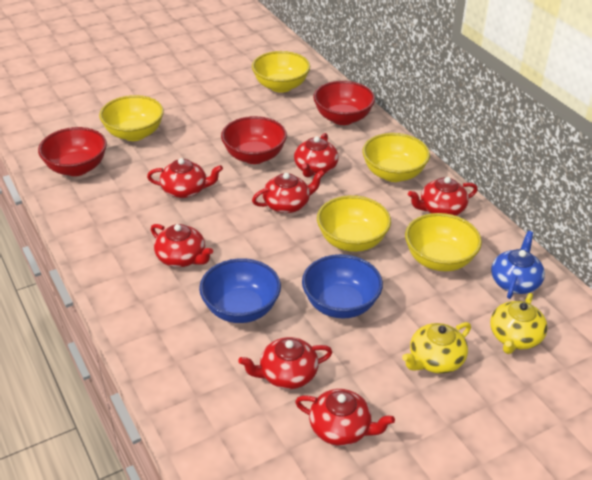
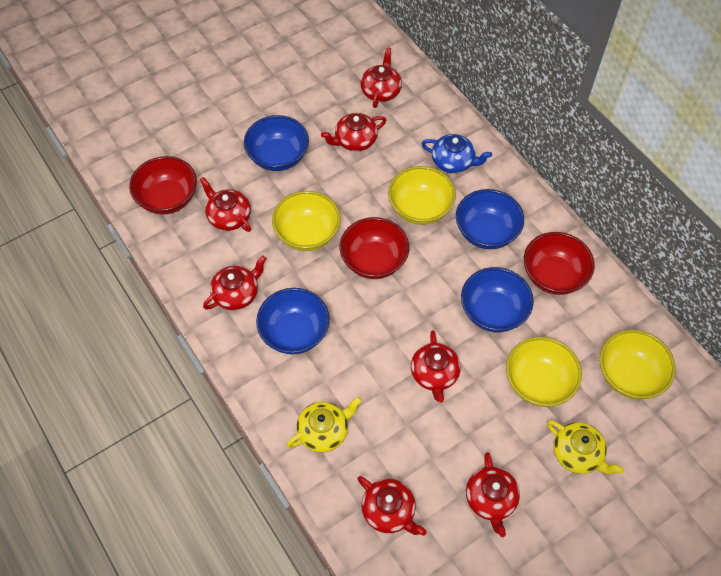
blue bowl: [199,258,281,323] [302,254,383,318] = 2 -> [244,115,309,171] [256,288,330,354] [456,189,524,249] [461,267,534,332] = 4
yellow bowl: [99,95,164,141] [252,51,310,93] [317,195,391,252] [362,133,430,182] [405,213,482,271] = 5 -> [272,191,341,251] [388,166,456,225] [506,337,582,407] [599,330,676,399] = 4

